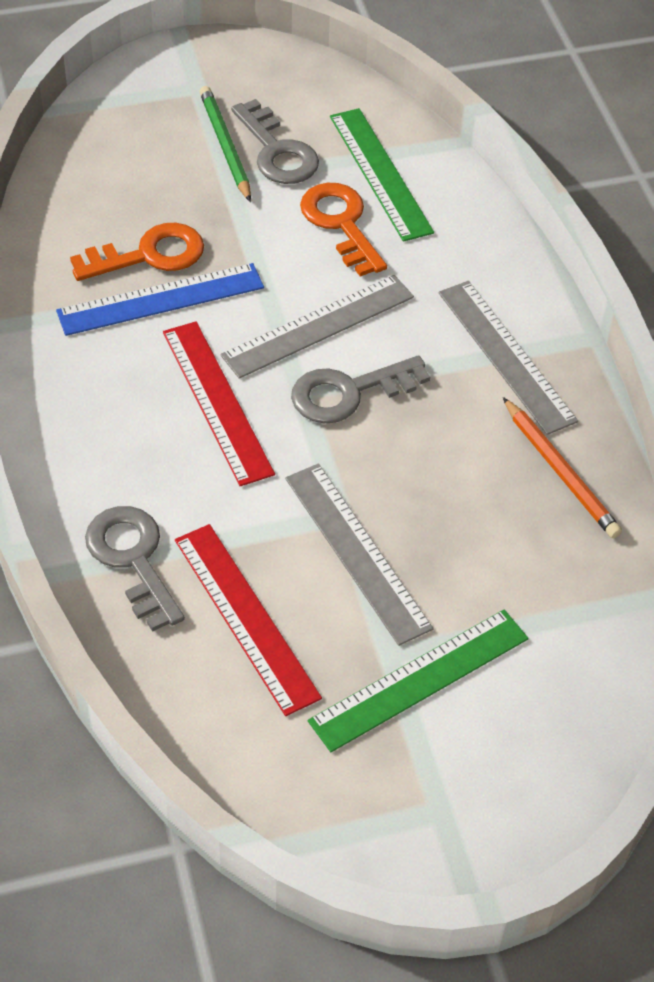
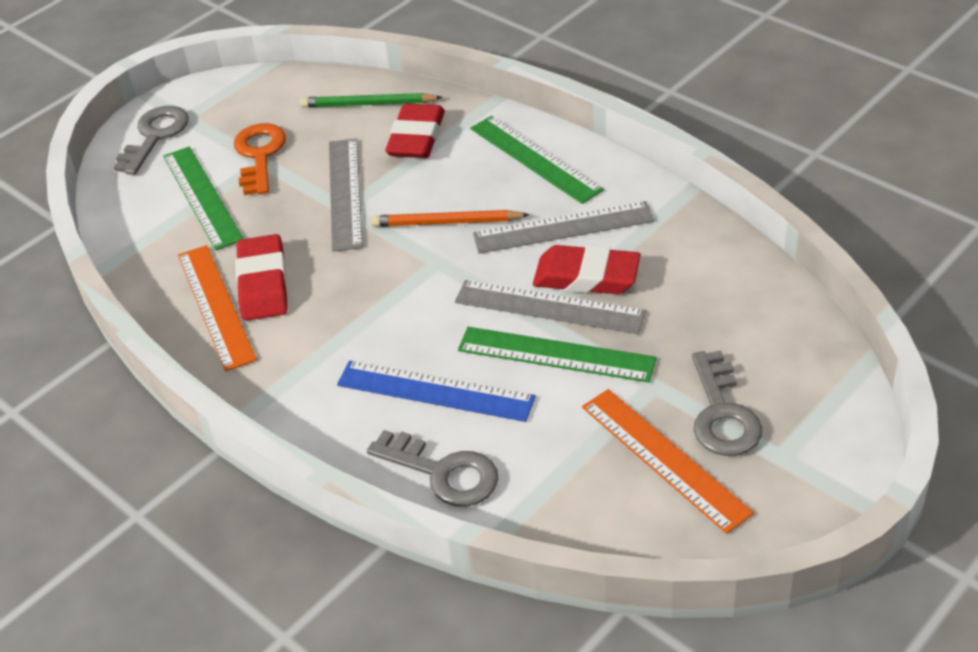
green ruler: [308,610,529,752] [330,108,434,242] = 2 -> [163,146,244,250] [458,327,657,383] [470,116,604,204] = 3
orange key: [70,223,204,281] [300,183,387,277] = 2 -> [234,123,286,195] = 1
orange ruler: none = 0 -> [178,245,257,371] [582,389,754,534] = 2
red eraser: none = 0 -> [235,234,288,321] [385,103,445,158] [533,245,640,294] = 3
red ruler: [163,321,275,486] [175,524,322,716] = 2 -> none = 0

